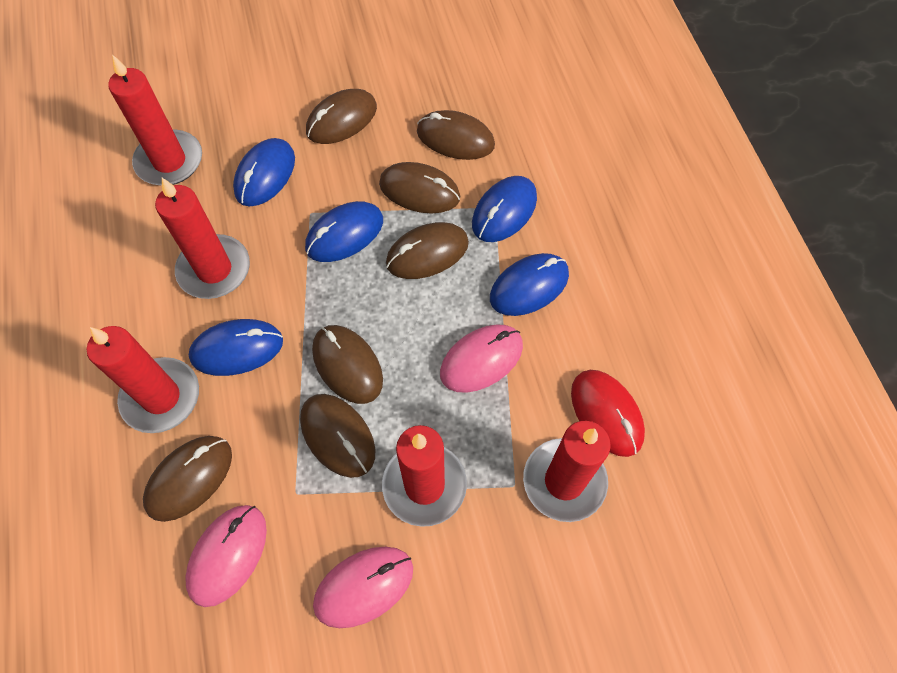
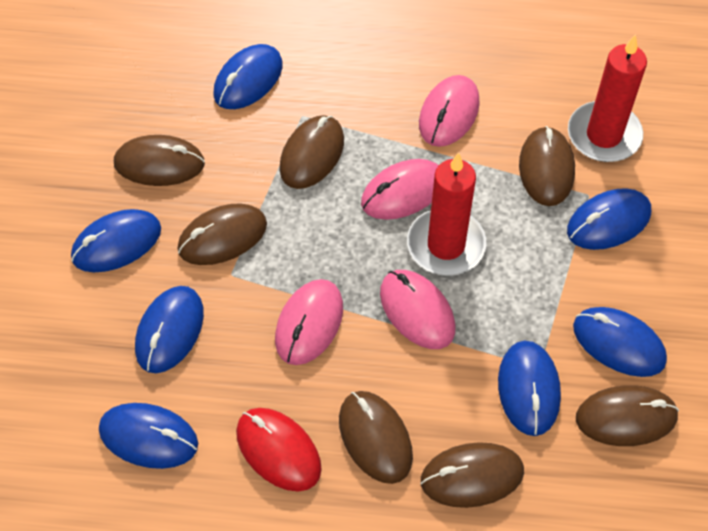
blue mouse: [189,319,283,376] [233,138,295,207] [305,201,383,262] [472,176,537,242] [490,253,569,316] = 5 -> [71,209,161,272] [99,403,198,469] [135,286,204,373] [213,44,283,109] [498,341,561,436] [567,188,651,250] [573,307,667,377] = 7
pink mouse: [185,505,267,607] [313,547,413,628] [440,324,523,393] = 3 -> [275,279,343,365] [361,159,439,220] [380,270,455,349] [419,75,480,147] = 4
red candle: [87,326,199,433] [109,55,202,186] [155,178,250,299] [382,425,467,527] [523,421,611,522] = 5 -> [407,152,487,276] [568,34,647,162] = 2

